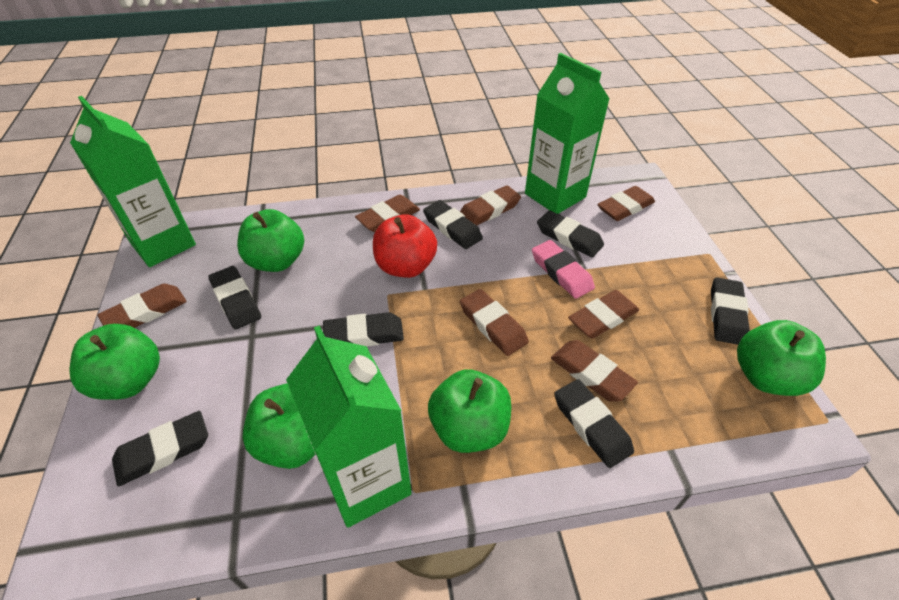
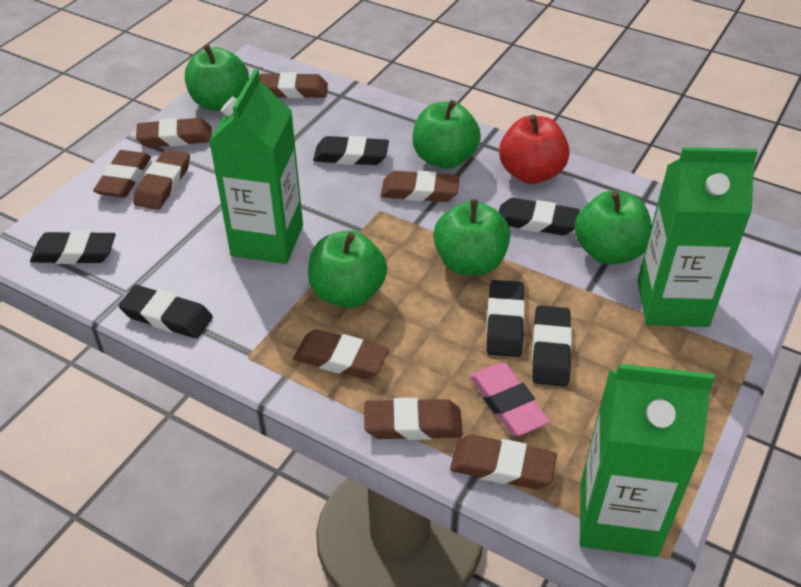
black eraser: [112,411,208,486] [208,266,261,330] [323,312,404,346] [423,200,483,249] [537,210,604,258] [554,379,634,468] [711,278,750,345] = 7 -> [30,231,116,264] [119,285,213,339] [313,136,389,165] [486,280,525,357] [499,198,580,235] [532,305,572,387] = 6
brown eraser: [98,284,187,328] [355,195,420,232] [460,185,521,225] [460,289,529,356] [551,340,638,402] [568,290,639,339] [597,186,655,221] = 7 -> [93,150,151,198] [133,149,190,210] [136,118,212,148] [259,72,328,99] [293,329,389,379] [364,398,463,440] [380,171,460,202] [450,435,557,489] = 8

